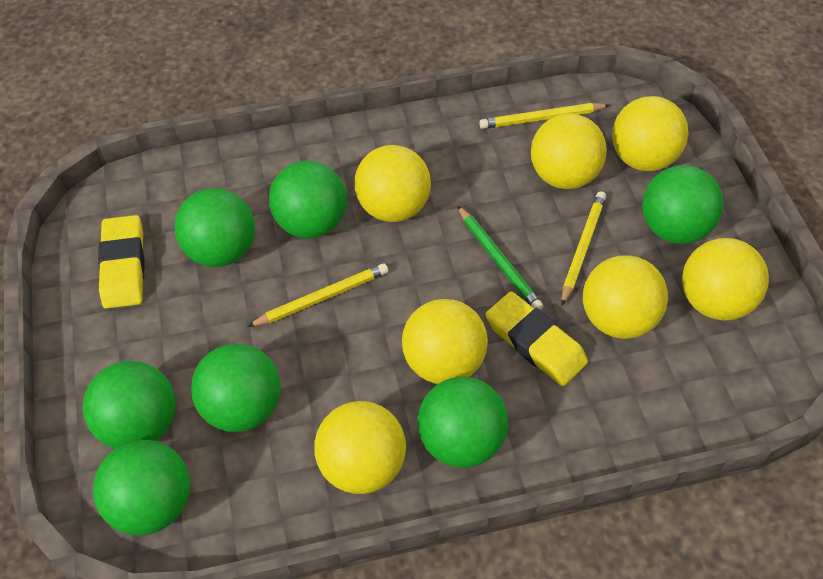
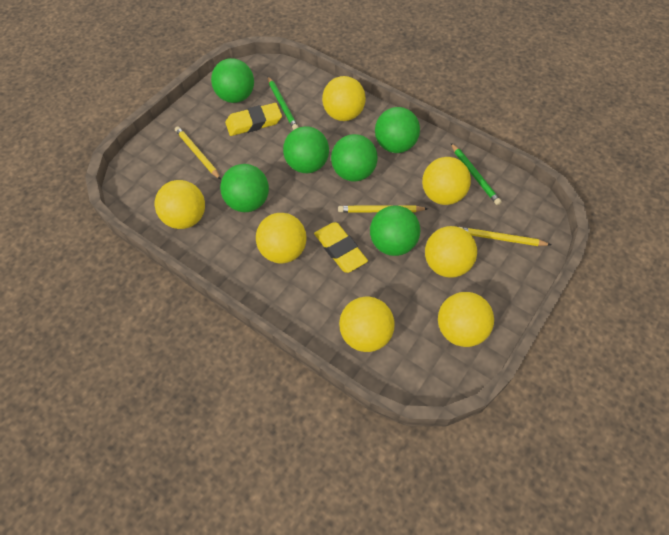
green ball: [83,361,175,448] [93,440,190,535] [174,188,255,267] [191,344,281,432] [269,161,347,239] [417,377,508,468] [642,165,724,244] = 7 -> [211,58,254,103] [220,164,269,212] [283,126,329,173] [331,134,378,182] [370,205,420,256] [375,107,420,153] = 6
green pencil: [458,206,543,310] = 1 -> [268,76,298,130] [451,143,502,205] = 2

